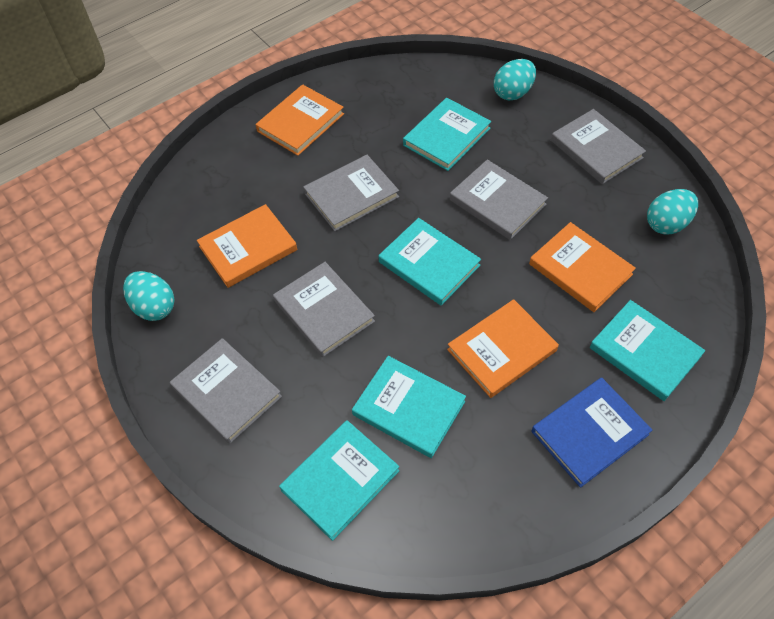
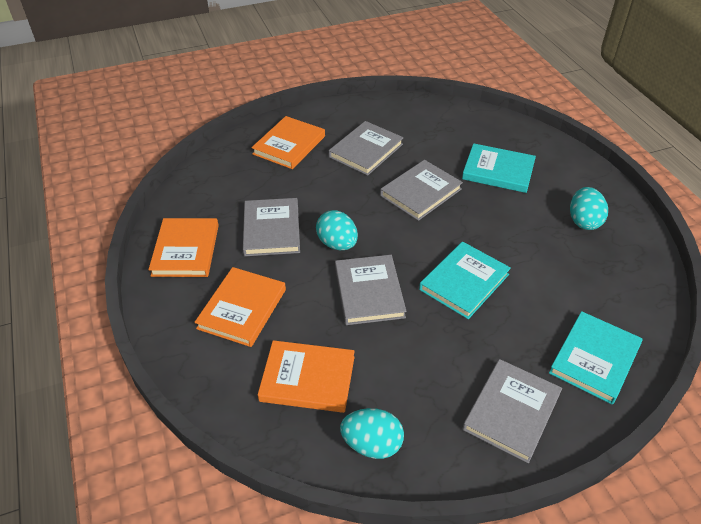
blue book: [531,377,652,488] = 1 -> none = 0
turquoise book: [279,420,400,541] [352,356,466,458] [379,218,481,305] [403,98,491,171] [590,300,705,401] = 5 -> [419,241,511,319] [462,143,536,193] [549,311,643,404] = 3

